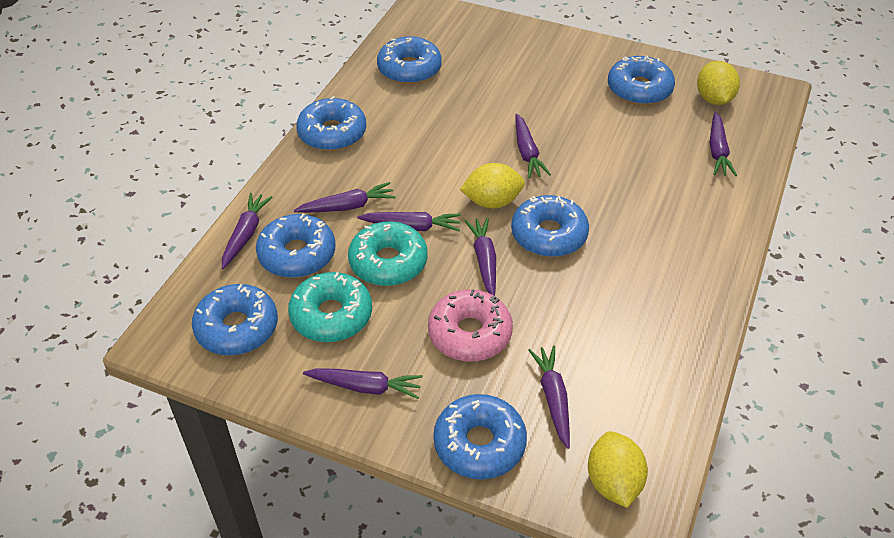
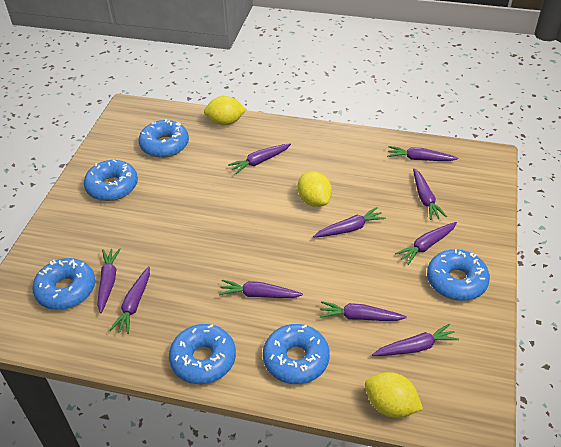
blue donut: [192,284,278,356] [256,214,335,278] [296,96,366,151] [377,36,442,84] [433,394,527,480] [511,195,589,257] [608,56,675,105] = 7 -> [32,258,95,310] [84,160,138,201] [139,119,189,158] [169,324,236,384] [263,324,330,384] [427,249,490,301] = 6
pink donut: [428,289,513,362] = 1 -> none = 0
purple carrot: [222,193,273,269] [294,182,396,213] [303,368,423,399] [357,212,461,232] [465,217,496,296] [515,114,551,178] [528,346,570,449] [710,112,737,176] = 8 -> [98,249,121,313] [110,266,150,334] [219,280,303,298] [228,143,291,174] [313,207,386,237] [320,301,407,321] [372,324,459,356] [387,146,458,161] [395,222,457,265] [413,168,447,220] = 10
turquoise donut: [288,272,372,342] [348,222,428,286] = 2 -> none = 0

